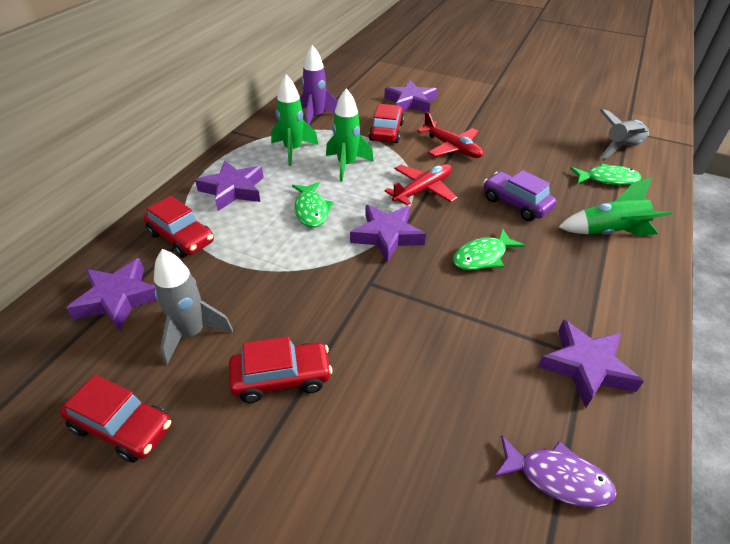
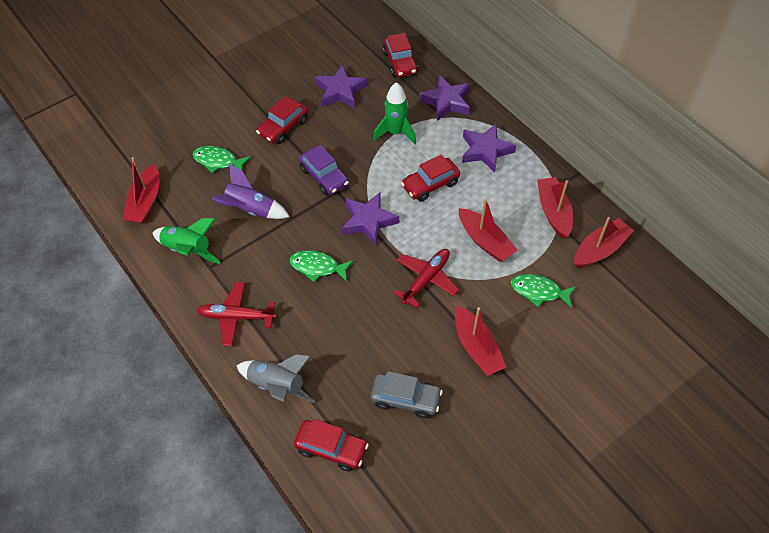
green rocket: [271,75,319,166] [326,88,374,182] [559,177,672,236] = 3 -> [153,218,221,264] [373,82,416,144] = 2
grey car: none = 0 -> [371,371,443,418] = 1
grey rocket: [154,249,233,365] [599,109,649,159] = 2 -> [236,354,315,403] = 1
purple fish: [494,436,617,508] = 1 -> none = 0
purple star: [66,258,157,332] [195,161,264,211] [350,205,426,263] [384,80,437,113] [538,319,644,408] = 5 -> [315,64,367,108] [342,192,400,246] [419,75,470,121] [462,124,516,173] = 4
red boat: none = 0 -> [122,157,159,223] [455,306,506,376] [459,199,518,262] [537,177,573,239] [574,217,634,268] = 5

